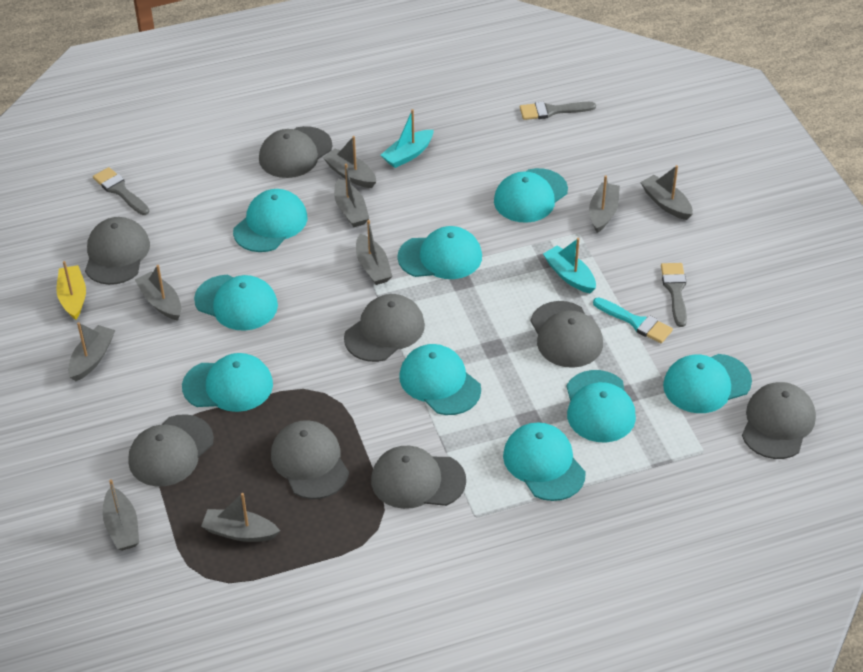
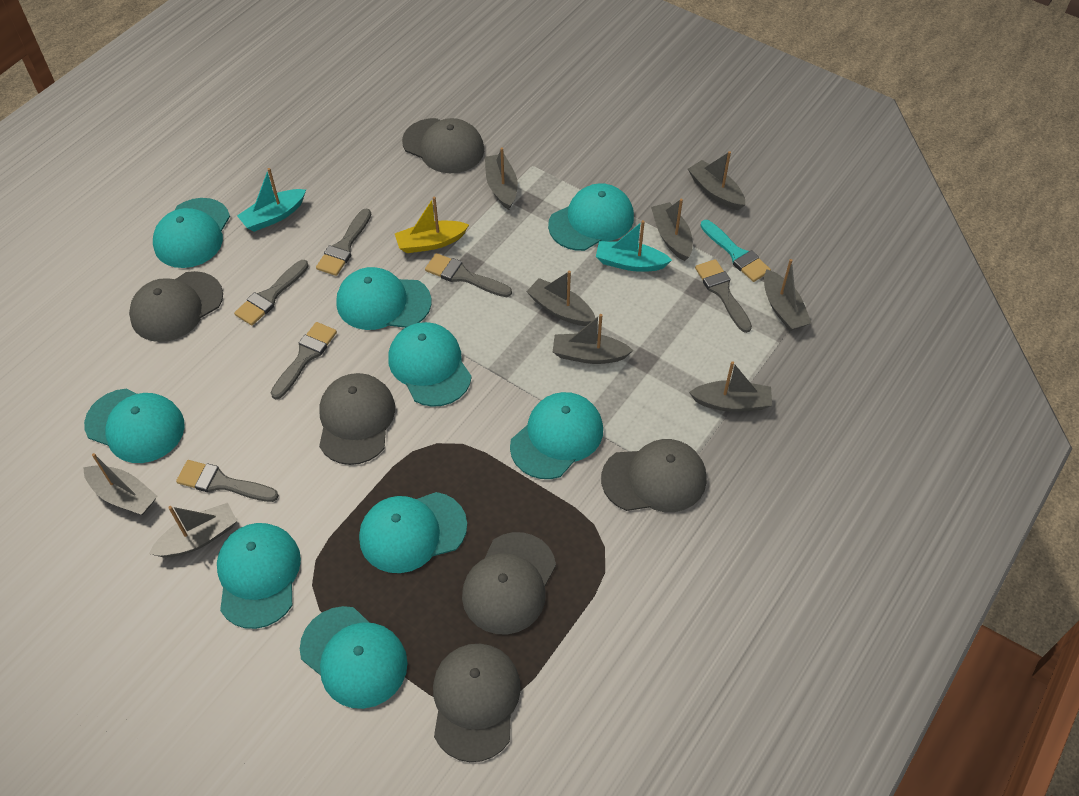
grey brush: [93,167,149,215] [520,102,596,120] [661,263,687,327] = 3 -> [176,460,279,502] [234,260,309,325] [271,322,337,399] [316,208,371,276] [425,253,512,297] [695,259,752,333] = 6
grey cap: [85,217,150,285] [128,414,214,487] [259,126,332,178] [271,420,349,499] [344,294,425,362] [371,446,466,509] [530,301,603,368] [742,382,816,459] = 8 -> [129,271,223,342] [319,373,395,465] [402,118,484,173] [433,644,521,762] [462,532,556,635] [601,439,707,512] = 6

